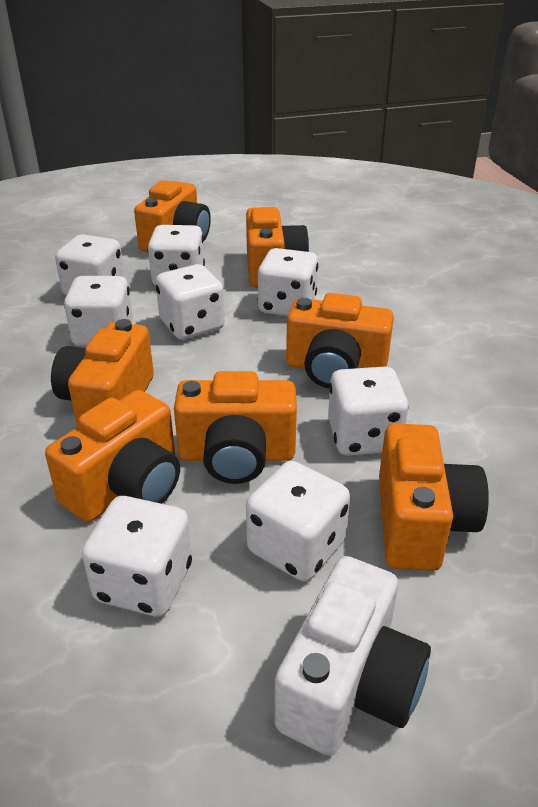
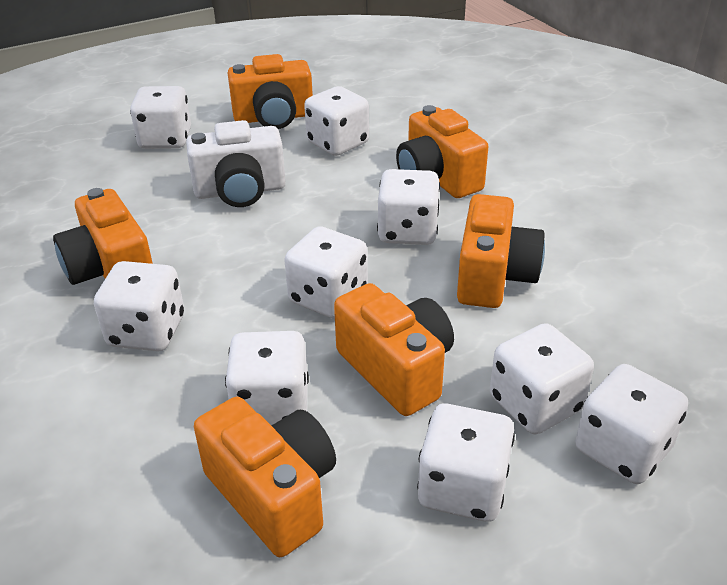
orange camera: [45,390,180,522] [51,319,154,427] [134,180,211,252] [174,371,297,484] [246,207,309,287] [286,293,394,389] [379,424,489,571] = 7 -> [53,188,153,285] [194,397,336,557] [228,54,313,129] [334,283,454,416] [396,105,489,198] [457,194,545,308] = 6
white dice: [55,234,125,296] [64,276,133,346] [82,496,192,617] [147,225,205,286] [155,264,225,340] [246,461,350,582] [257,248,318,316] [328,366,409,456] = 8 -> [94,261,184,351] [130,86,191,149] [225,331,309,426] [284,226,368,319] [304,86,369,156] [377,169,440,245] [417,403,515,522] [490,323,594,435] [575,364,688,484] = 9

